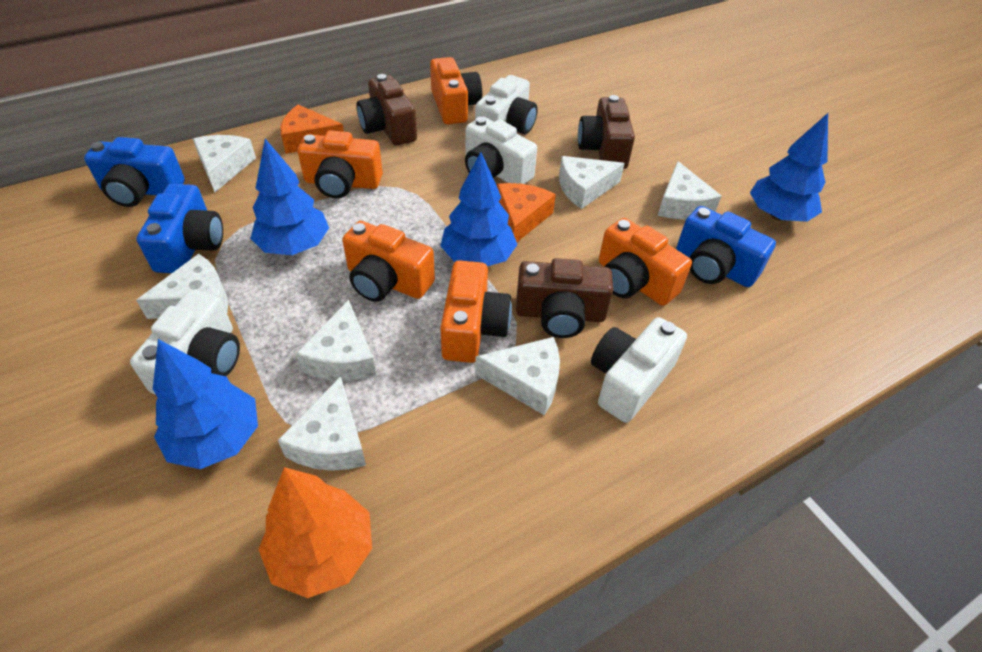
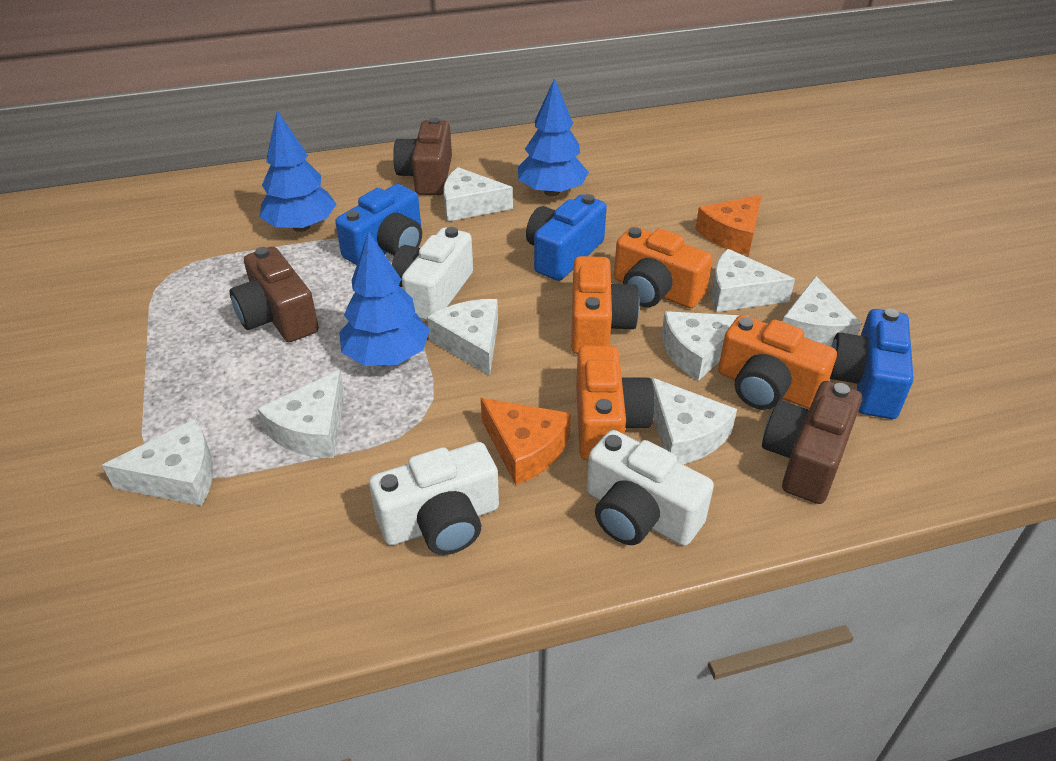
blue tree: [153,339,258,469] [250,139,329,255] [440,152,518,266] [750,113,828,222] = 4 -> [259,111,336,232] [339,231,430,366] [518,78,589,196] = 3
orange camera: [298,130,383,198] [342,221,435,302] [430,57,482,124] [440,260,512,363] [599,218,692,306] = 5 -> [571,256,640,354] [576,346,655,460] [614,226,713,308] [718,315,837,410] = 4
orange tree: [258,467,372,598] = 1 -> none = 0
white camera: [130,290,240,395] [465,117,537,184] [475,75,538,134] [591,317,687,423] = 4 -> [369,442,499,555] [392,227,473,321] [587,430,714,546] = 3
white cheese: [136,254,228,319] [193,135,256,192] [278,376,366,471] [296,300,376,381] [475,337,560,415] [559,156,625,209] [658,161,721,220] = 7 -> [102,419,213,506] [258,370,345,458] [427,299,498,376] [444,167,513,221] [651,377,737,464] [662,311,740,381] [711,249,795,312] [783,276,862,347] = 8

